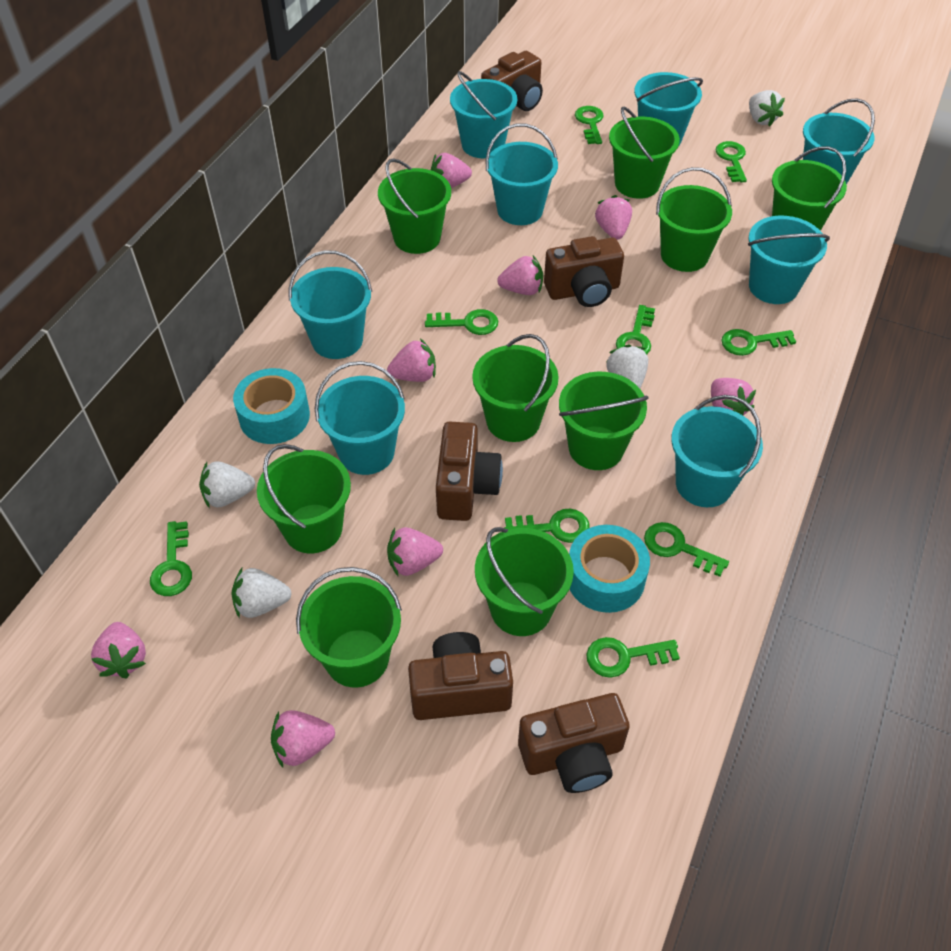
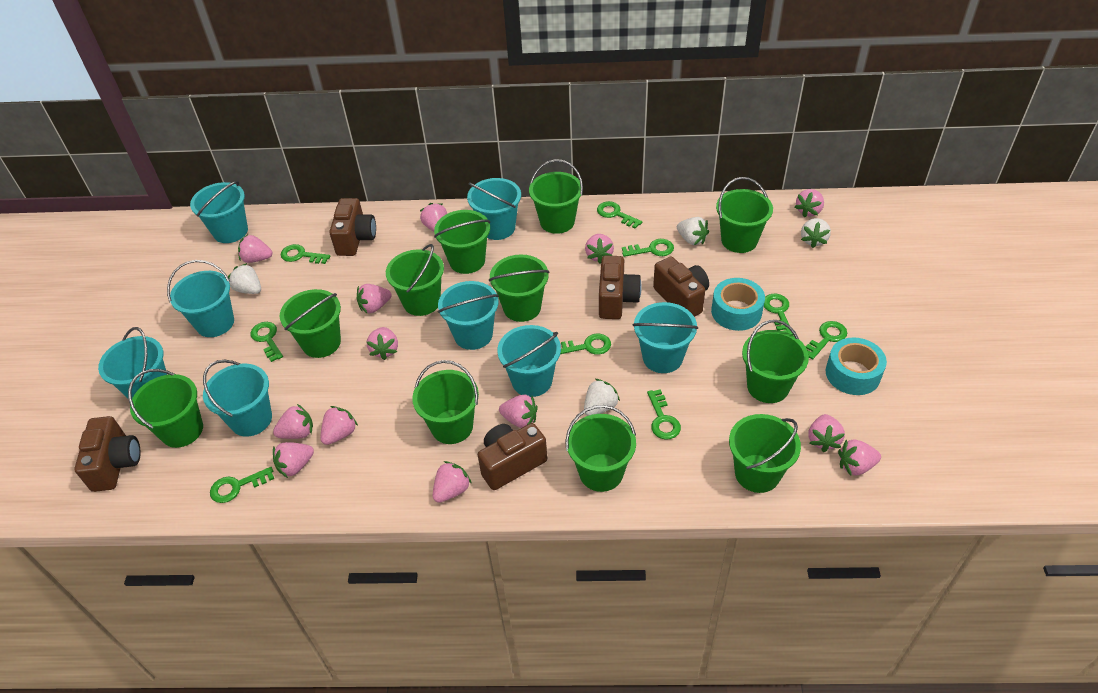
green bucket: [257,444,351,553] [296,567,402,688] [378,158,451,254] [472,334,559,442] [475,527,574,636] [559,371,648,470] [609,107,680,199] [656,167,732,272] [772,146,847,231] = 9 -> [128,369,203,448] [280,289,341,358] [386,244,444,316] [412,360,479,444] [434,210,490,274] [489,255,550,322] [529,159,583,234] [565,405,636,492] [716,177,773,253] [729,414,801,493] [742,320,809,403] = 11
pink strawberry: [91,622,146,678] [271,710,335,767] [387,339,436,382] [387,527,443,576] [431,153,472,188] [497,255,543,295] [595,195,632,240] [711,378,756,416] = 8 -> [238,234,272,263] [273,404,313,439] [273,442,314,478] [321,406,358,445] [357,284,391,314] [367,327,398,360] [420,203,447,232] [433,461,472,503] [499,395,538,428] [585,234,614,264] [795,189,824,217] [809,414,845,452] [838,439,881,476] = 13

